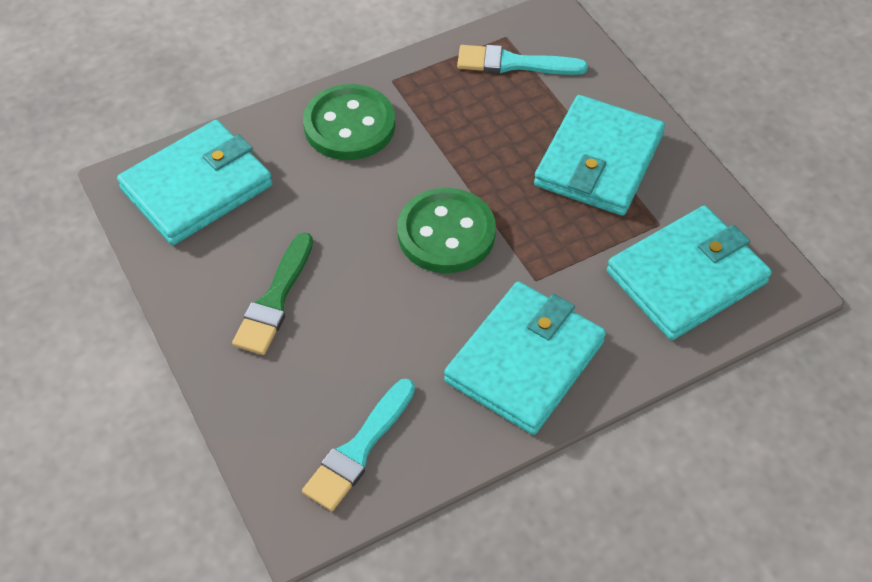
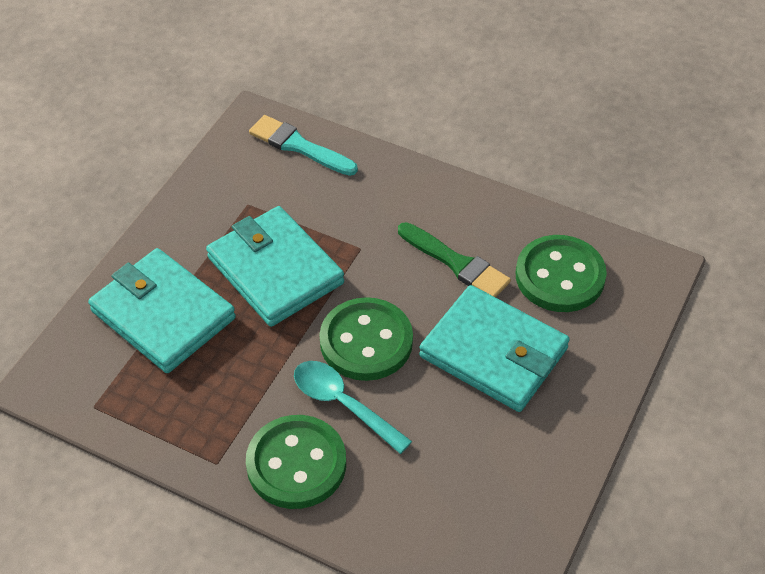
green button: [303,84,395,160] [398,188,496,273] = 2 -> [246,415,346,509] [319,297,413,381] [516,235,607,312] = 3
turquoise brush: [302,379,415,511] [457,45,588,75] = 2 -> [249,115,358,176] = 1
turquoise spoon: none = 0 -> [294,361,412,454] = 1
turquoise wallet: [117,120,272,245] [444,282,606,435] [534,95,665,216] [607,206,772,340] = 4 -> [88,248,236,373] [206,206,344,327] [419,285,570,412] = 3

